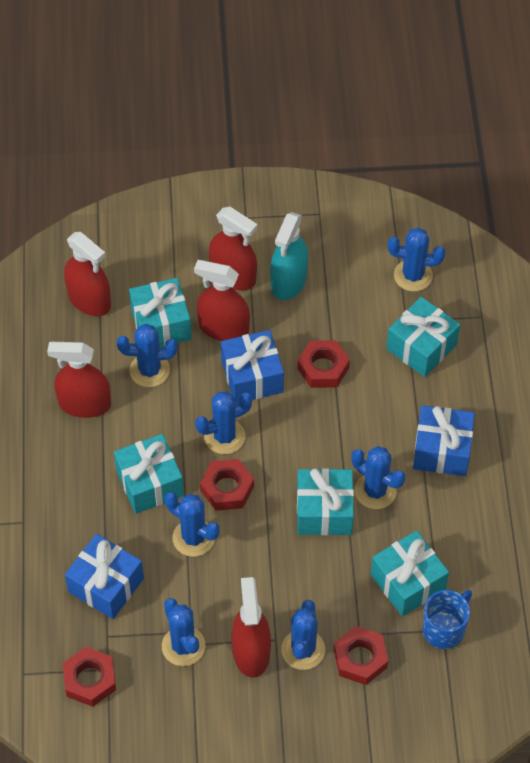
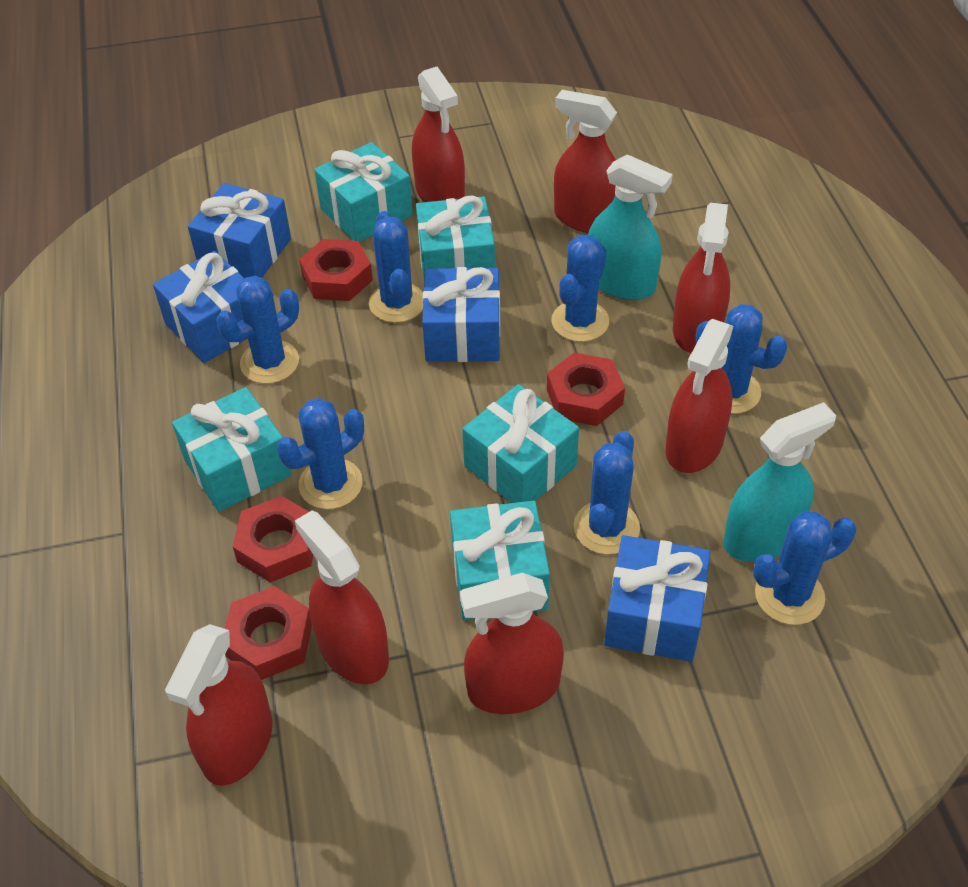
blue gift: [65,534,144,619] [221,330,284,404] [413,405,475,476] = 3 -> [153,251,244,363] [188,183,291,278] [422,267,500,362] [604,535,710,662] = 4
blue mug: [422,590,472,649] = 1 -> none = 0
red spray bottle: [47,342,111,418] [64,232,111,316] [194,260,250,341] [209,207,258,290] [232,577,271,678] = 5 -> [165,624,272,786] [295,510,389,684] [412,67,465,202] [460,573,564,714] [554,90,617,233] [666,319,733,473] [673,203,730,353] = 7
turquoise spray bottle: [270,212,308,300] = 1 -> [588,154,673,300] [723,402,836,562] = 2

